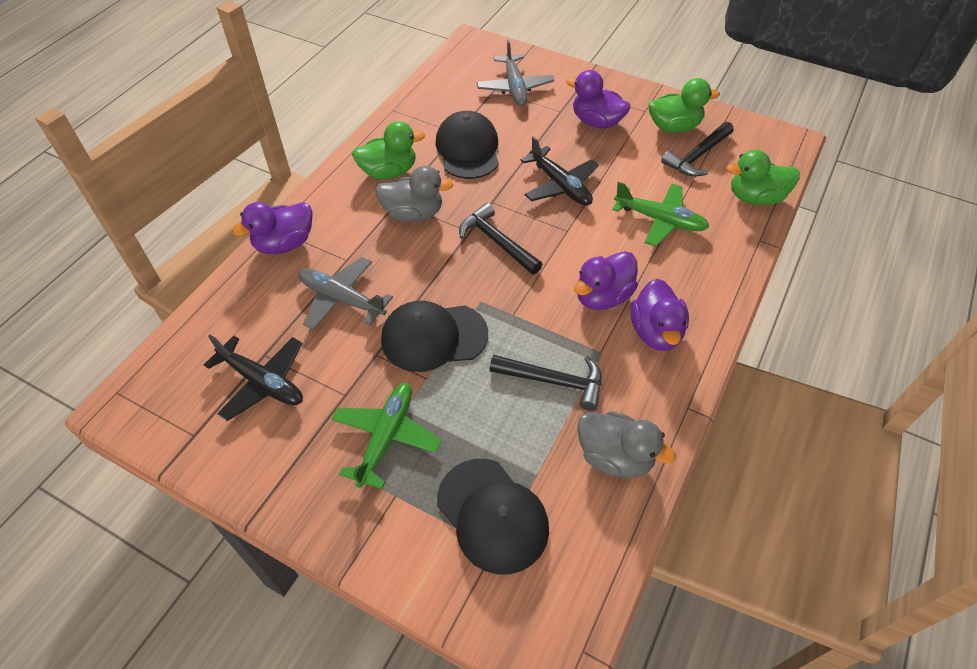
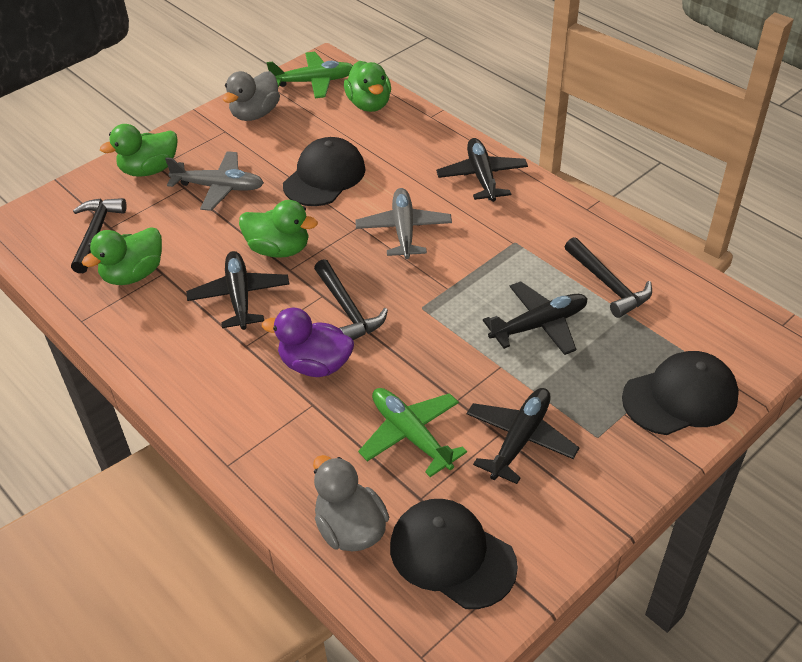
black plane: [204,335,303,421] [520,136,599,206] = 2 -> [186,251,289,330] [436,138,528,202] [466,388,579,484] [483,281,588,355] = 4
green duck: [352,121,425,179] [649,78,720,133] [726,150,800,205] = 3 -> [82,227,162,285] [100,124,177,177] [239,200,318,258] [344,61,391,112] = 4
purple duck: [232,202,313,254] [566,70,631,129] [574,251,638,310] [630,279,689,351] = 4 -> [262,308,354,377] = 1

